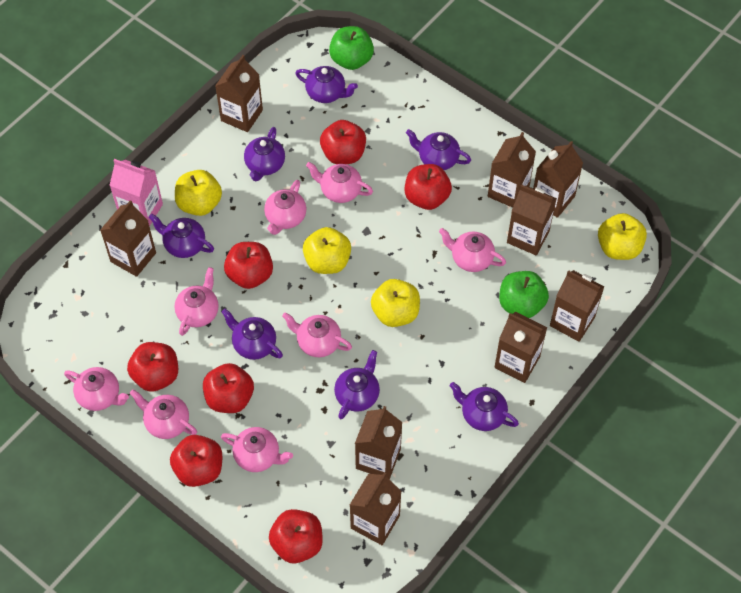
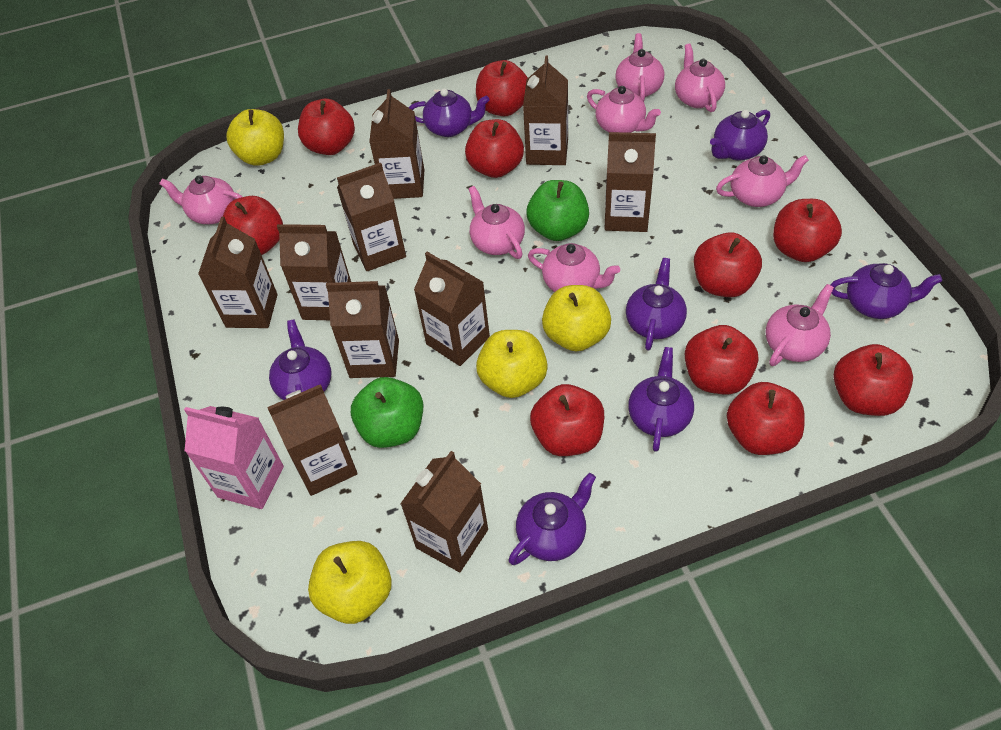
brown carton: [100,200,156,277] [215,55,263,132] [350,472,402,545] [355,406,402,479] [488,132,536,208] [494,312,547,383] [507,185,557,255] [533,141,583,218] [550,270,604,342] = 9 -> [198,217,278,328] [267,384,358,496] [277,224,351,320] [326,281,399,378] [337,163,406,271] [369,89,424,199] [400,451,488,572] [414,252,490,366] [523,55,568,165] [604,132,656,232] = 10
red apple: [127,342,178,392] [170,435,223,487] [203,363,254,413] [224,242,273,289] [269,509,323,563] [320,120,366,164] [405,164,452,210] = 7 -> [223,196,283,255] [298,99,355,155] [465,119,524,178] [476,60,528,116] [530,384,604,456] [685,325,758,394] [694,232,762,297] [727,382,805,455] [773,199,842,262] [834,344,913,416] = 10

